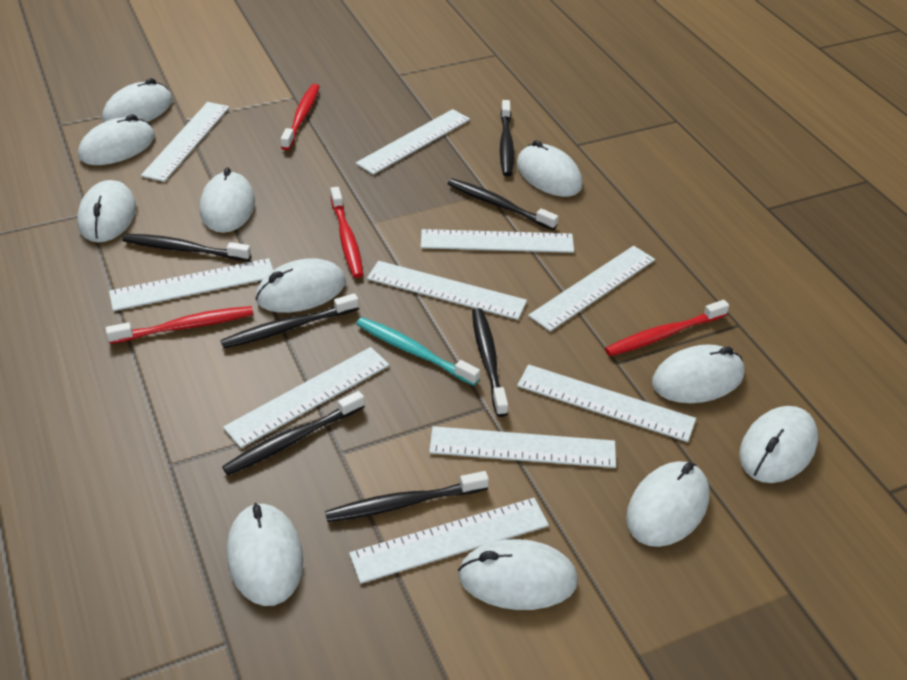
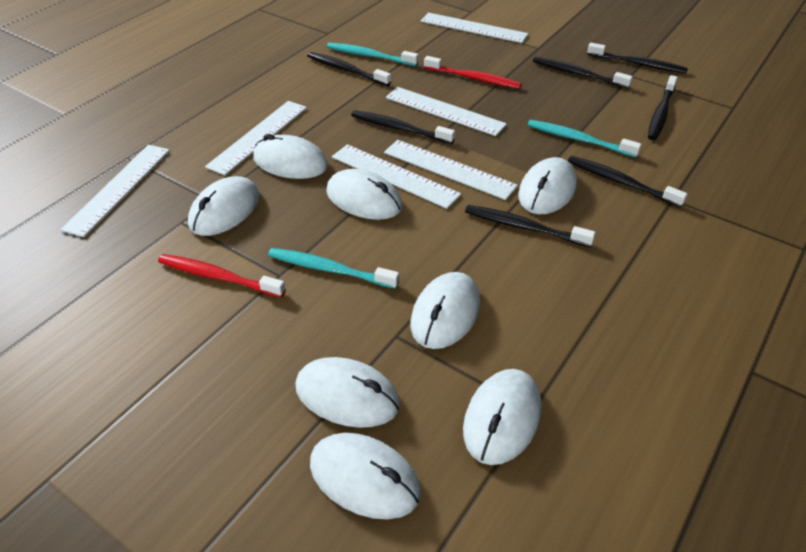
red toothbrush: [105,306,253,344] [281,84,320,150] [330,187,363,278] [605,300,729,356] = 4 -> [158,254,286,297] [424,56,522,89] = 2
turquoise toothbrush: [356,317,480,386] = 1 -> [268,248,399,289] [327,43,419,66] [528,120,642,157] = 3
white mouse: [77,180,136,243] [78,114,155,165] [103,78,172,122] [200,167,255,233] [227,503,303,606] [255,258,346,313] [458,539,578,610] [517,140,583,197] [626,461,709,547] [652,344,744,403] [739,406,818,483] = 11 -> [188,176,259,236] [253,134,328,179] [295,357,400,428] [310,433,421,519] [326,169,402,220] [411,272,480,349] [463,369,542,465] [518,157,577,214] = 8
white ruler: [109,258,273,311] [141,102,229,182] [223,347,390,448] [349,498,549,584] [356,109,470,175] [367,261,527,320] [421,229,574,253] [429,426,616,468] [517,364,696,442] [528,246,655,331] = 10 -> [60,145,170,237] [205,101,307,175] [332,144,461,209] [384,140,518,200] [386,87,507,136] [420,12,528,43] = 6

